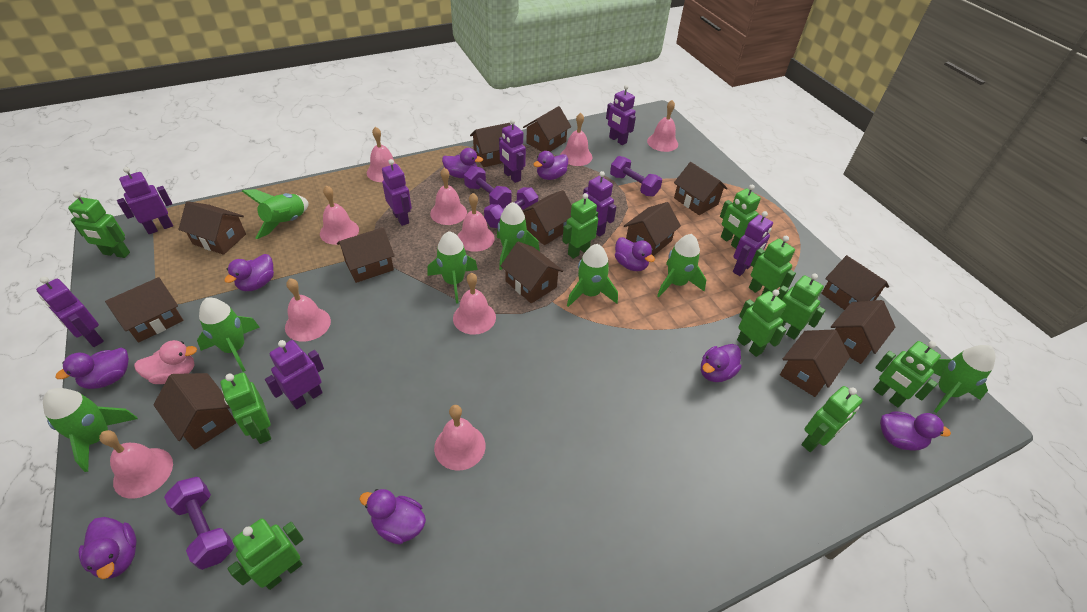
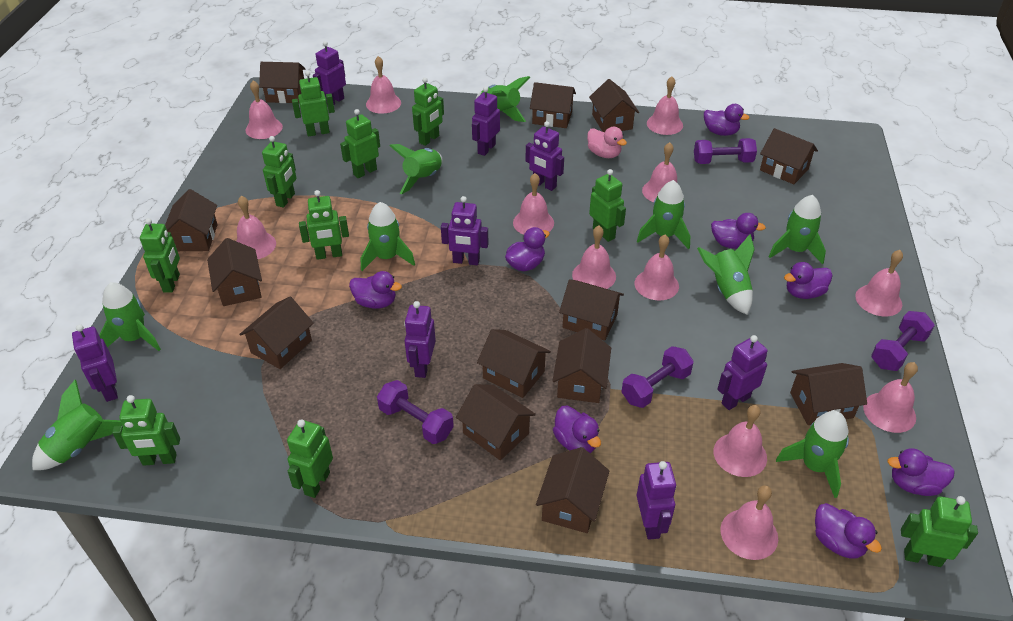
green rocket: [43,388,138,472] [197,298,260,372] [242,189,308,239] [427,231,478,304] [497,202,540,270] [567,244,618,307] [657,234,706,297] [931,345,995,413] = 8 -> [32,380,123,470] [99,282,161,351] [361,202,415,271] [390,144,442,195] [476,76,530,122] [637,180,690,249] [697,234,755,314] [769,195,826,264] [776,411,849,498] = 9
pink bell: [99,430,173,498] [285,278,331,342] [320,185,359,245] [367,127,400,182] [430,168,467,225] [434,405,486,471] [453,273,496,335] [457,193,495,252] [560,113,592,166] [647,100,678,152] = 10 -> [237,196,276,259] [246,80,283,139] [366,56,401,114] [513,173,554,235] [572,226,616,289] [635,235,679,300] [642,142,677,202] [647,77,683,135] [714,405,767,477] [720,485,778,560] [855,250,903,317] [863,362,918,433] = 12
purple duck: [55,348,129,389] [79,517,136,579] [224,254,274,291] [359,489,426,544] [442,148,483,178] [533,151,568,180] [615,237,655,271] [701,344,741,382] [880,411,951,450] = 9 -> [349,271,402,309] [505,227,550,271] [553,406,601,453] [704,104,750,136] [711,213,766,249] [784,262,832,299] [815,503,882,559] [888,448,955,496] = 8

